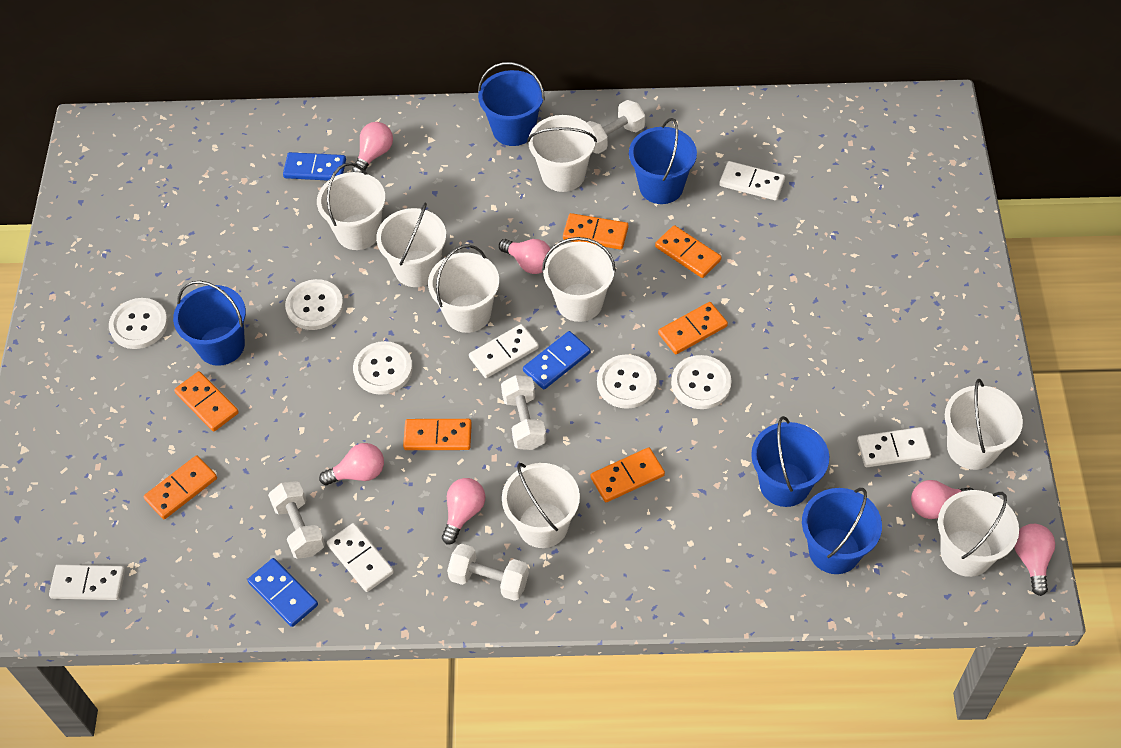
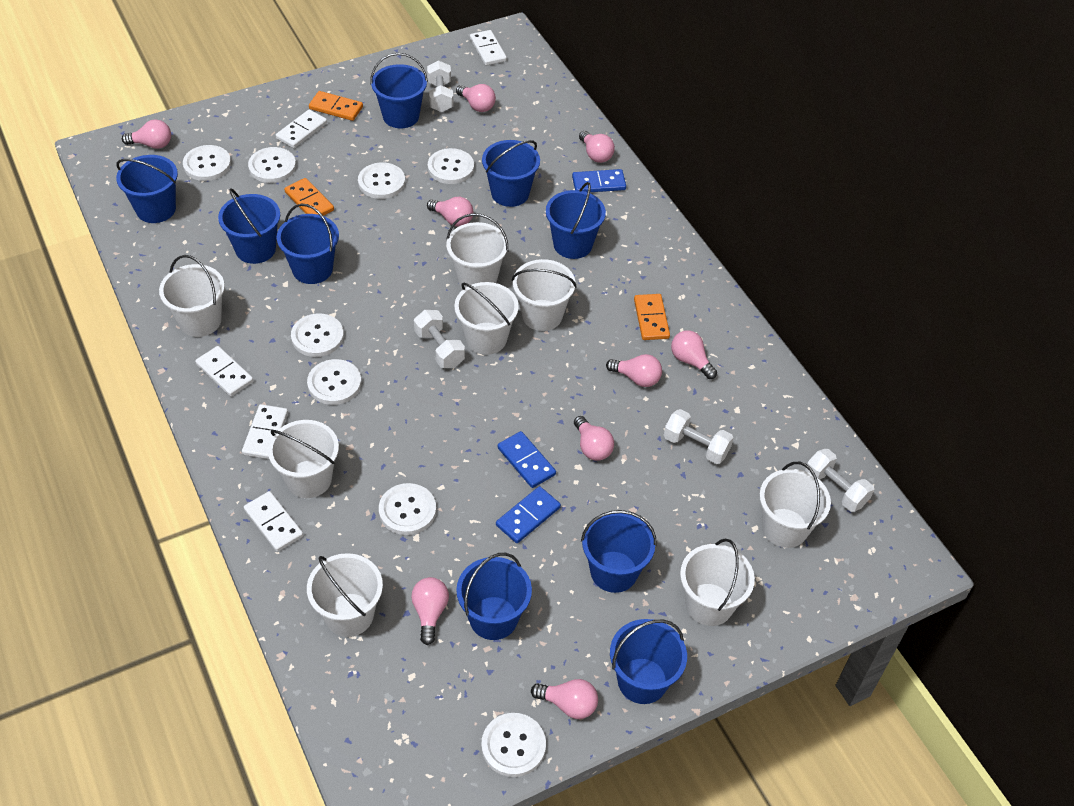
blue bucket: [173,281,246,366] [478,62,545,146] [629,118,697,204] [751,416,829,507] [802,488,882,574] = 5 -> [116,155,178,223] [218,188,280,264] [277,204,339,284] [370,53,428,128] [456,553,532,640] [482,140,540,207] [546,182,606,259] [581,510,657,593] [610,619,687,704] = 9
orange domino: [144,455,217,519] [174,371,239,432] [403,419,472,450] [563,213,628,250] [590,447,665,502] [655,225,721,278] [658,302,728,354] = 7 -> [284,178,334,216] [309,91,363,121] [634,294,670,340] = 3
pink light bulb: [319,443,384,485] [352,122,393,173] [442,478,485,544] [499,239,550,274] [911,480,974,519] [1014,524,1055,596] = 6 -> [122,119,171,149] [411,577,449,645] [427,197,473,227] [456,84,496,112] [531,679,598,719] [574,416,614,461] [579,131,615,163] [606,354,662,387] [671,330,717,379] = 9
white button: [109,298,168,349] [285,279,344,330] [353,341,413,395] [597,354,657,409] [671,355,732,409] = 5 -> [183,145,231,181] [248,147,296,183] [291,314,344,357] [307,359,361,405] [358,162,405,199] [379,483,436,535] [428,148,474,184] [481,713,546,777] = 8

